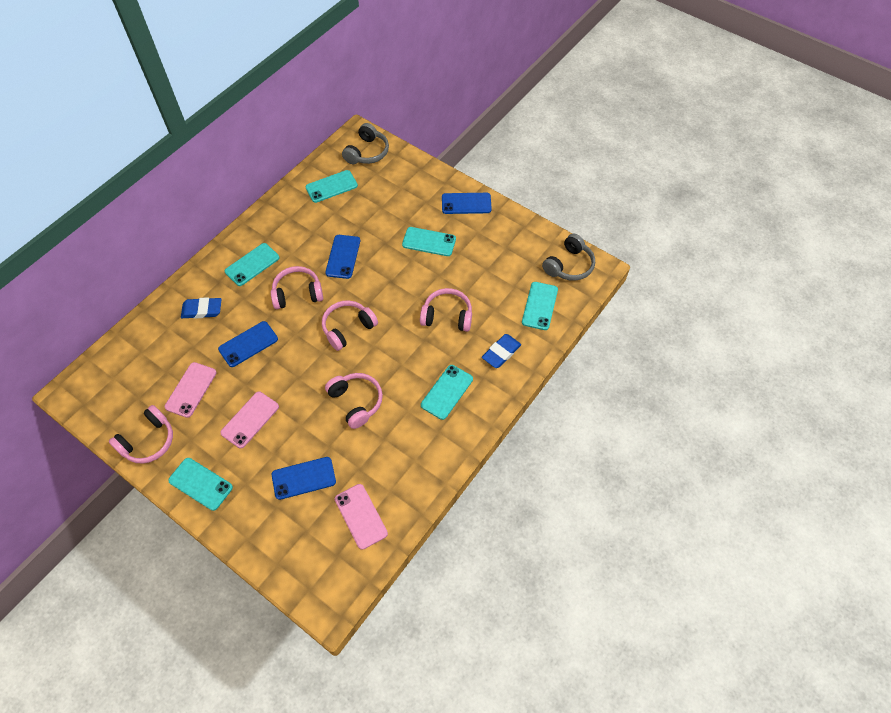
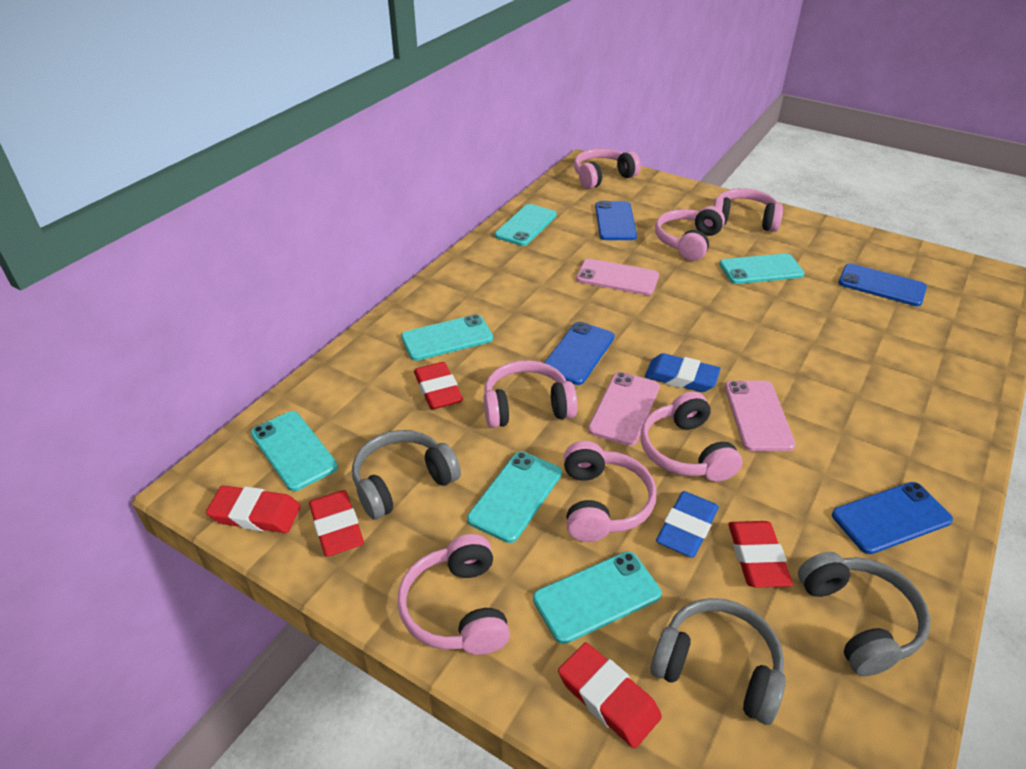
grey headphones: [342,123,389,164] [542,234,595,281] = 2 -> [352,430,461,520] [650,598,786,725] [798,552,930,676] = 3
pink headphones: [109,405,173,464] [271,266,323,309] [322,300,378,351] [325,373,383,429] [420,288,472,332] = 5 -> [397,534,510,655] [484,360,578,428] [564,441,656,542] [574,148,641,189] [641,391,742,482] [655,206,725,261] [713,188,783,232] = 7
red eraser: none = 0 -> [206,486,301,533] [309,490,364,557] [414,362,463,410] [558,642,662,748] [728,521,793,588] = 5

